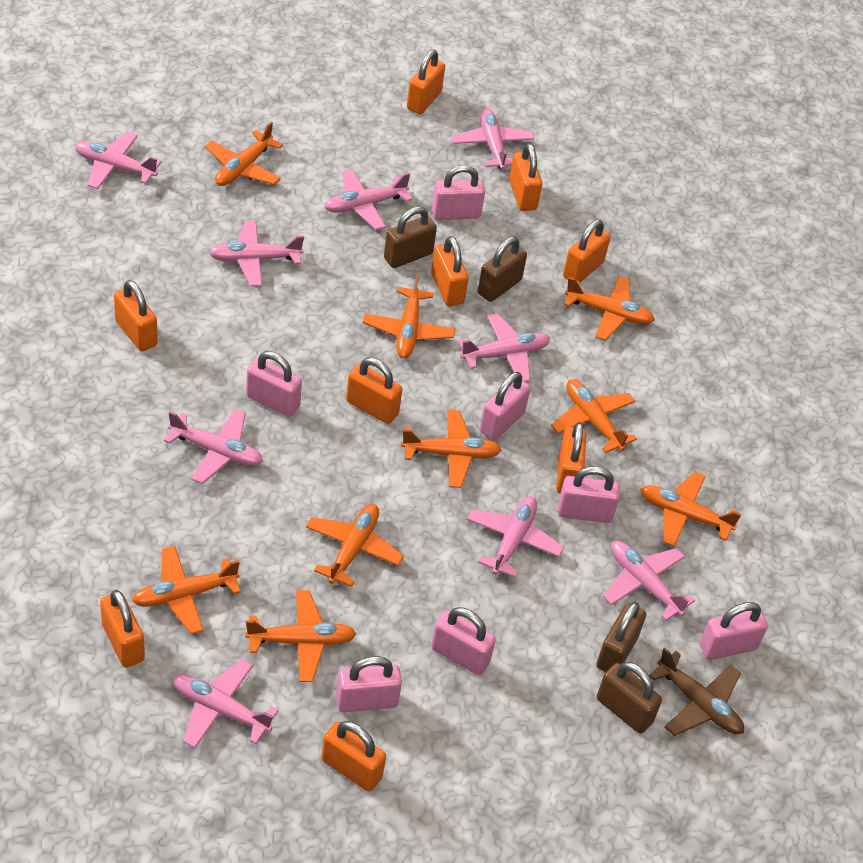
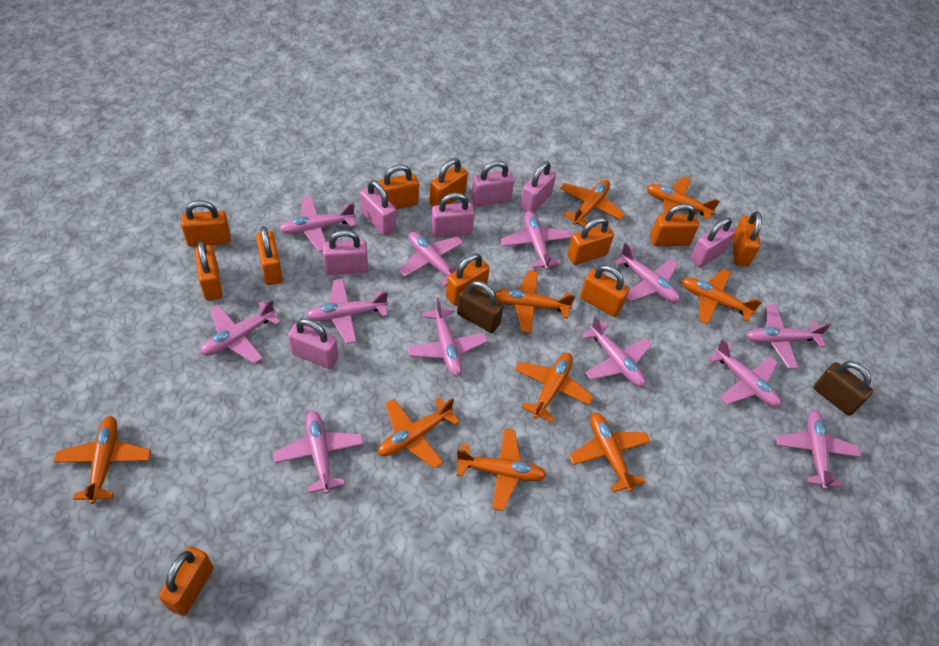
brown padlock: [384,206,437,268] [478,237,527,302] [596,602,646,672] [597,662,662,734] = 4 -> [457,281,504,333] [813,361,873,416] = 2
brown plane: [649,648,744,736] = 1 -> none = 0
orange padlock: [100,590,145,668] [114,280,158,352] [321,721,386,792] [346,358,402,424] [407,50,445,114] [431,236,469,306] [509,143,542,211] [556,422,586,493] [563,219,611,283] = 9 -> [158,546,214,616] [181,200,231,247] [195,241,223,301] [256,226,283,285] [377,164,419,209] [429,158,468,206] [446,253,490,306] [567,217,614,265] [580,265,629,317] [650,204,699,246] [732,211,762,266] = 11
pink plane: [75,132,161,189] [164,409,263,484] [173,659,279,748] [209,220,304,286] [325,169,412,230] [452,108,535,170] [458,313,550,382] [467,496,564,578] [603,541,695,621] = 9 -> [200,299,281,364] [273,410,364,493] [279,196,356,252] [306,279,388,344] [399,232,463,287] [407,298,488,377] [500,211,572,270] [582,316,652,387] [614,243,680,303] [709,339,781,407] [747,304,831,369] [776,410,861,490] = 12

